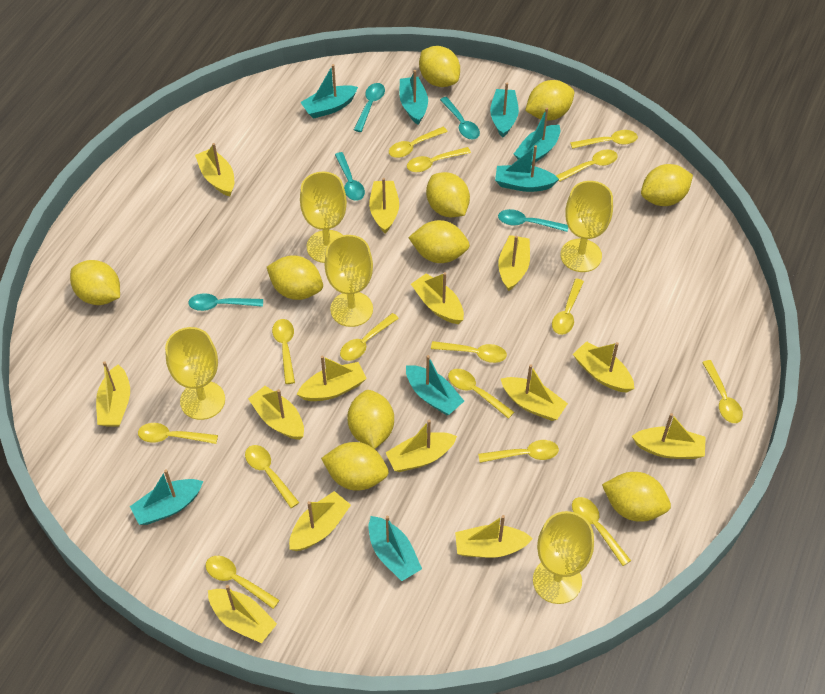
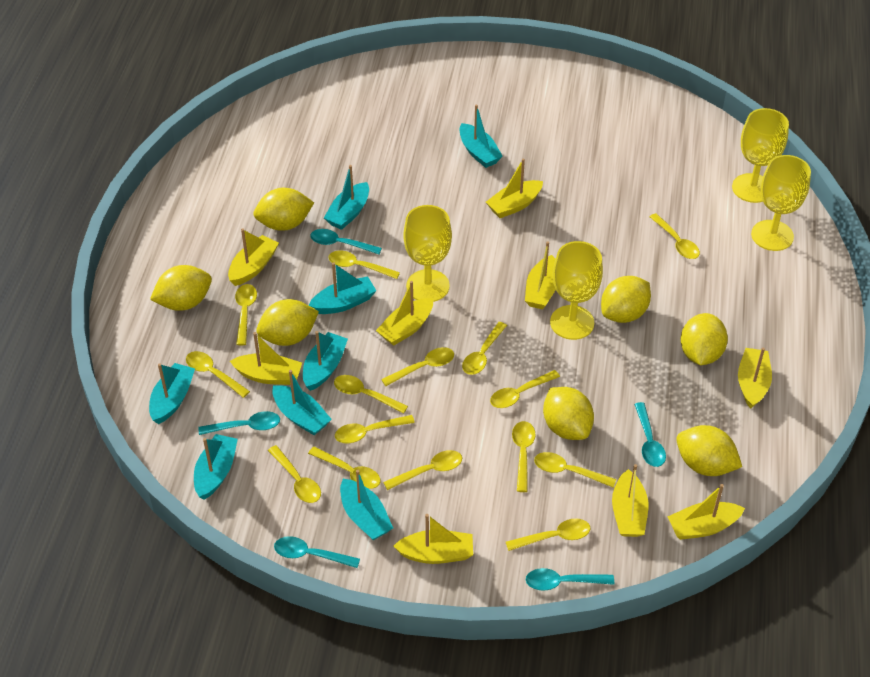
yellow boat: [96,361,130,426] [195,143,234,196] [208,585,277,643] [248,386,304,440] [289,491,351,551] [297,356,367,401] [369,178,399,233] [385,420,457,472] [411,272,464,324] [455,515,533,558] [498,235,530,291] [501,364,568,421] [573,341,635,392] [632,413,706,459] = 14 -> [228,229,279,286] [230,332,302,385] [376,281,433,346] [393,514,473,564] [486,159,543,218] [525,241,556,309] [612,464,648,537] [668,484,745,540] [738,348,772,409] = 9
yellow goblet: [165,327,225,420] [300,172,347,263] [324,235,373,327] [533,511,594,604] [560,181,613,272] = 5 -> [403,205,452,302] [550,241,603,340] [732,108,789,203] [751,155,811,251] = 4
yellow lemon: [70,260,120,305] [267,255,323,300] [321,442,389,491] [347,390,394,449] [408,220,470,263] [419,46,460,87] [426,172,470,218] [525,80,574,120] [602,472,671,522] [641,164,693,206] = 10 -> [150,265,212,311] [254,188,314,231] [256,299,319,346] [543,387,594,440] [601,276,651,323] [676,425,742,476] [681,313,728,365] = 7

